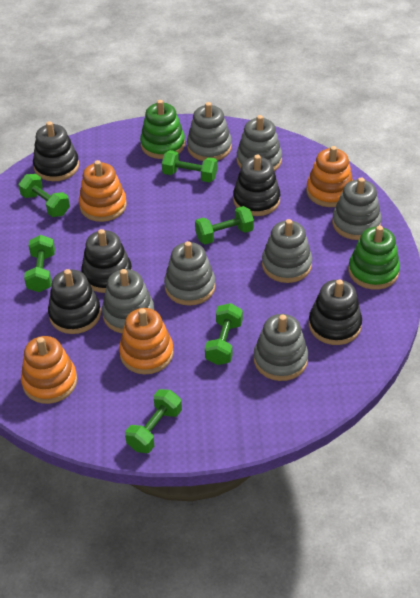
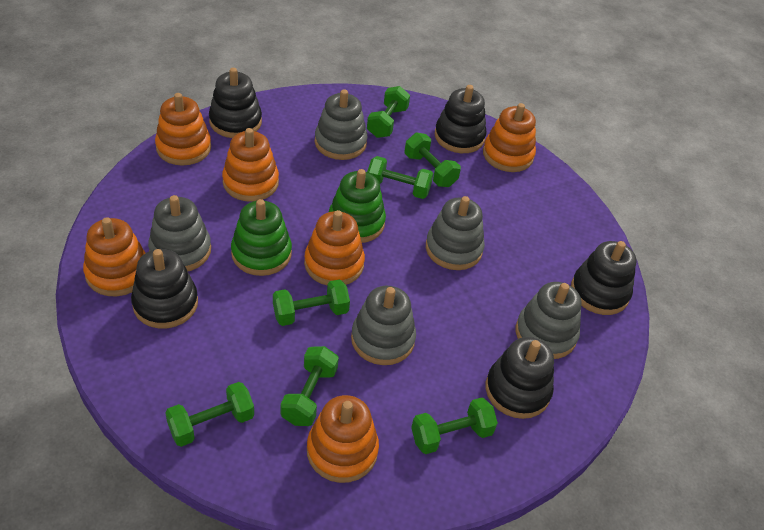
green dumbbell: [19,174,70,217] [24,235,55,292] [125,389,182,453] [162,150,217,183] [195,206,254,244] [205,303,243,365] = 6 -> [165,382,254,447] [273,279,350,326] [281,346,339,426] [367,86,410,138] [367,156,433,199] [404,133,461,187] [411,398,498,454] = 7
grey stacking toy: [102,269,154,333] [164,241,216,306] [187,102,232,161] [237,115,282,171] [254,314,308,381] [262,219,312,283] [332,178,381,240] = 7 -> [148,195,211,271] [315,89,367,160] [351,286,416,365] [426,196,485,270] [516,282,582,359] = 5
orange stacking toy: [21,336,77,404] [79,160,127,222] [119,308,174,375] [306,146,353,207] = 4 -> [83,217,145,296] [155,93,211,166] [222,128,279,202] [304,210,365,285] [307,395,379,483] [483,103,536,172] = 6

